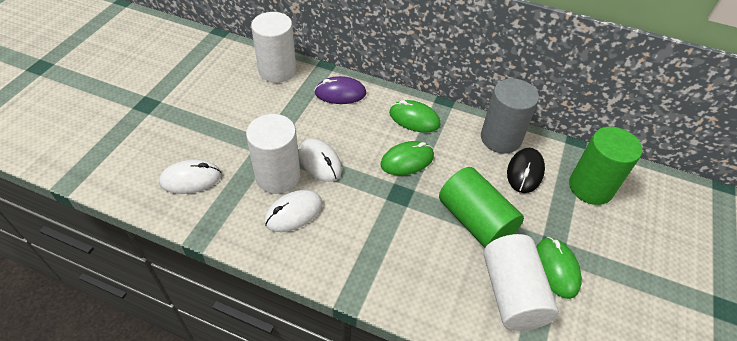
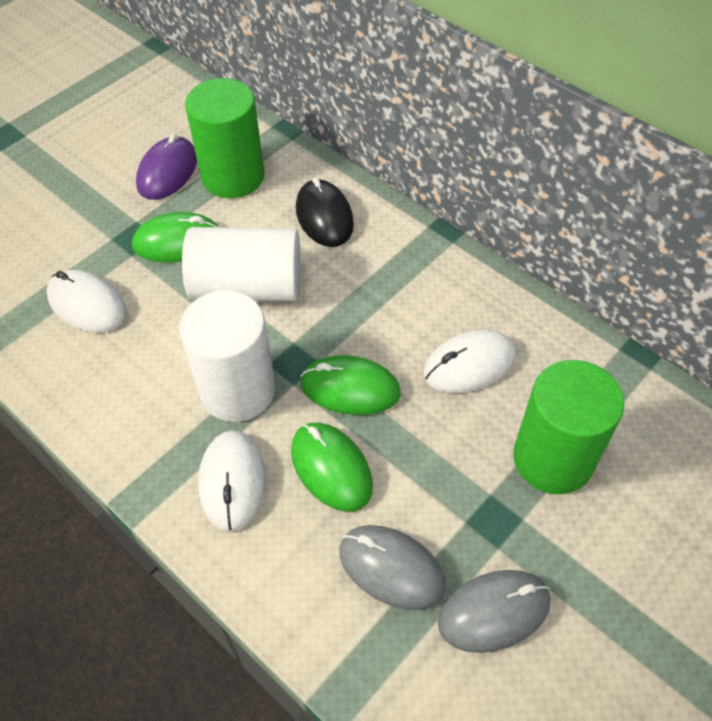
grey cylinder: [481,78,539,154] = 1 -> none = 0
grey mouse: none = 0 -> [339,525,446,610] [438,570,551,653] = 2
white cylinder: [246,114,300,194] [251,12,296,83] [483,234,559,331] = 3 -> [180,290,276,422] [182,227,301,301] = 2

